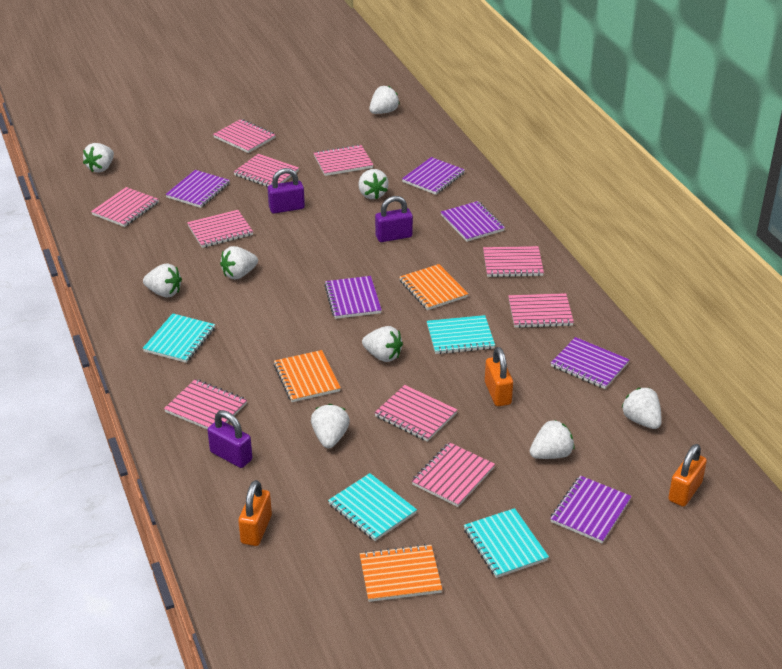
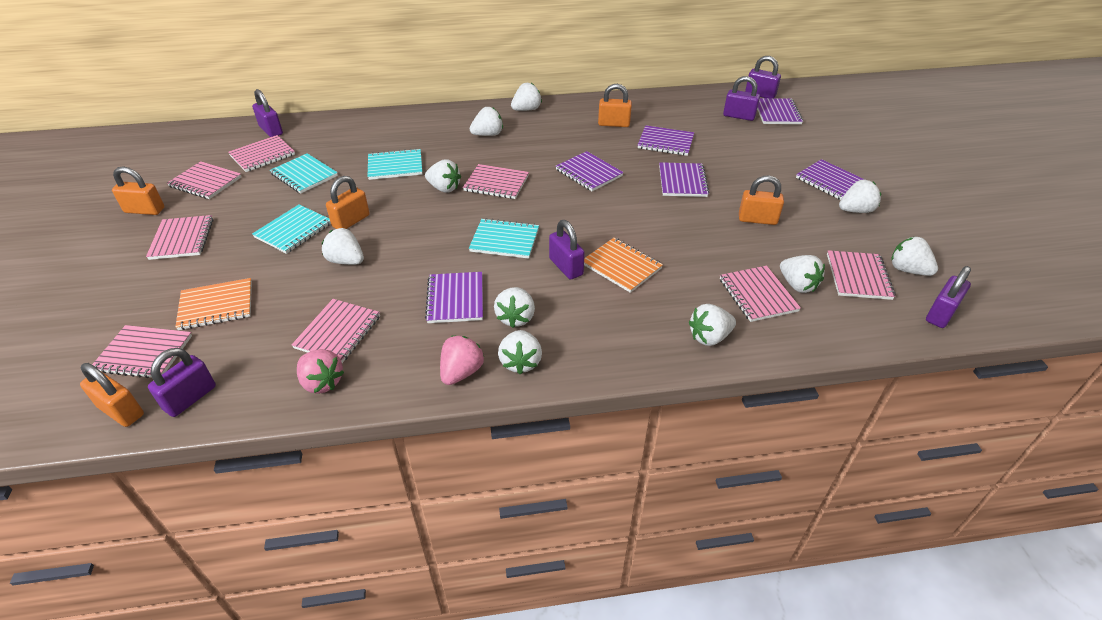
orange notebook: [274,350,341,402] [360,544,442,602] [399,264,468,310] = 3 -> [175,278,252,330] [584,238,663,293] = 2
orange padlock: [238,480,272,546] [485,347,513,406] [668,444,707,507] = 3 -> [80,363,144,427] [112,167,165,215] [326,176,370,229] [598,84,632,127] [739,176,784,225] = 5
pink notebook: [91,187,159,227] [164,379,247,430] [187,210,253,248] [213,119,276,153] [234,154,299,187] [314,144,373,176] [374,385,457,442] [412,442,495,507] [483,246,544,277] [508,293,574,328] = 10 -> [92,325,192,378] [146,215,213,260] [167,161,241,199] [228,135,295,172] [292,299,380,363] [463,164,529,199] [720,266,801,322] [827,250,895,300] = 8
pink strawberry: none = 0 -> [297,349,344,394] [440,336,484,385] = 2
purple padlock: [207,410,252,468] [268,168,305,214] [375,196,413,242] = 3 -> [148,348,216,417] [252,89,283,137] [549,220,585,279] [723,76,760,121] [745,56,781,98] [926,266,971,328] = 6
white strawberry: [83,143,114,173] [143,263,182,297] [220,246,258,279] [311,404,350,448] [358,169,388,199] [362,326,403,362] [369,86,399,114] [530,420,574,459] [622,388,662,429] = 9 -> [322,228,364,265] [425,160,461,193] [470,107,503,136] [494,287,535,328] [498,330,542,374] [511,83,542,111] [689,304,736,346] [780,255,825,293] [839,180,881,213] [891,237,938,276] = 10

